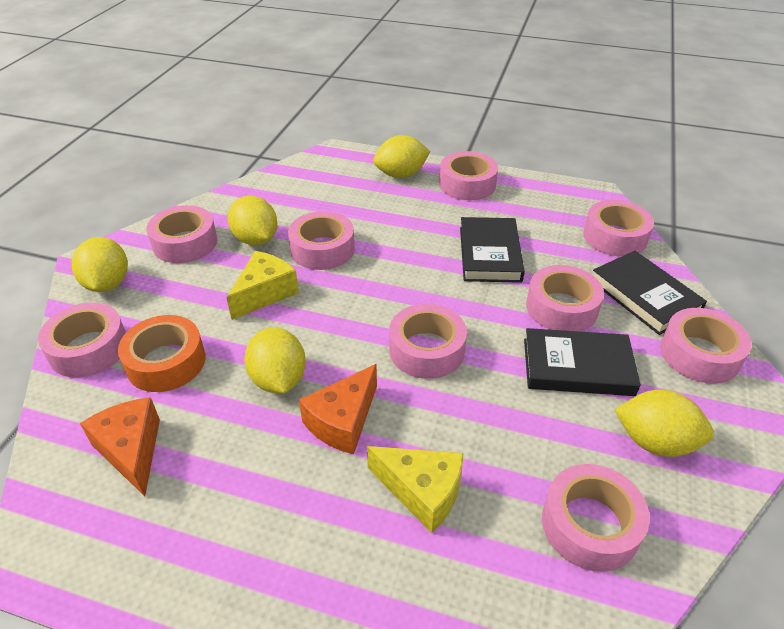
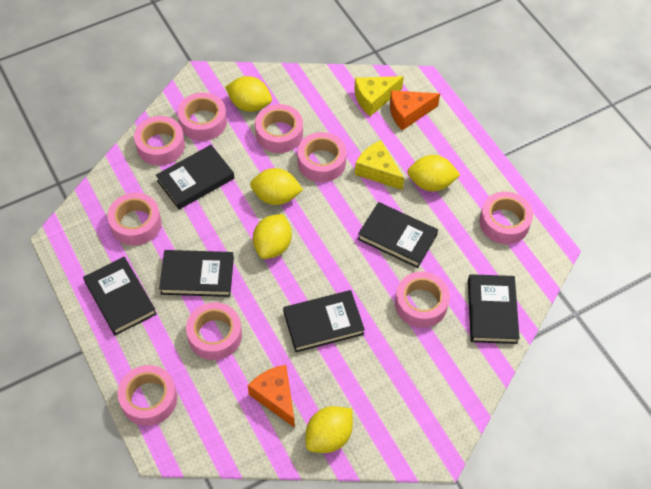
black book: [460,217,525,283] [524,328,641,396] [593,251,707,335] = 3 -> [83,257,157,336] [156,145,234,209] [159,250,234,297] [283,290,365,352] [358,202,438,268] [468,274,520,344] = 6
orange tape: [118,315,206,392] = 1 -> none = 0

